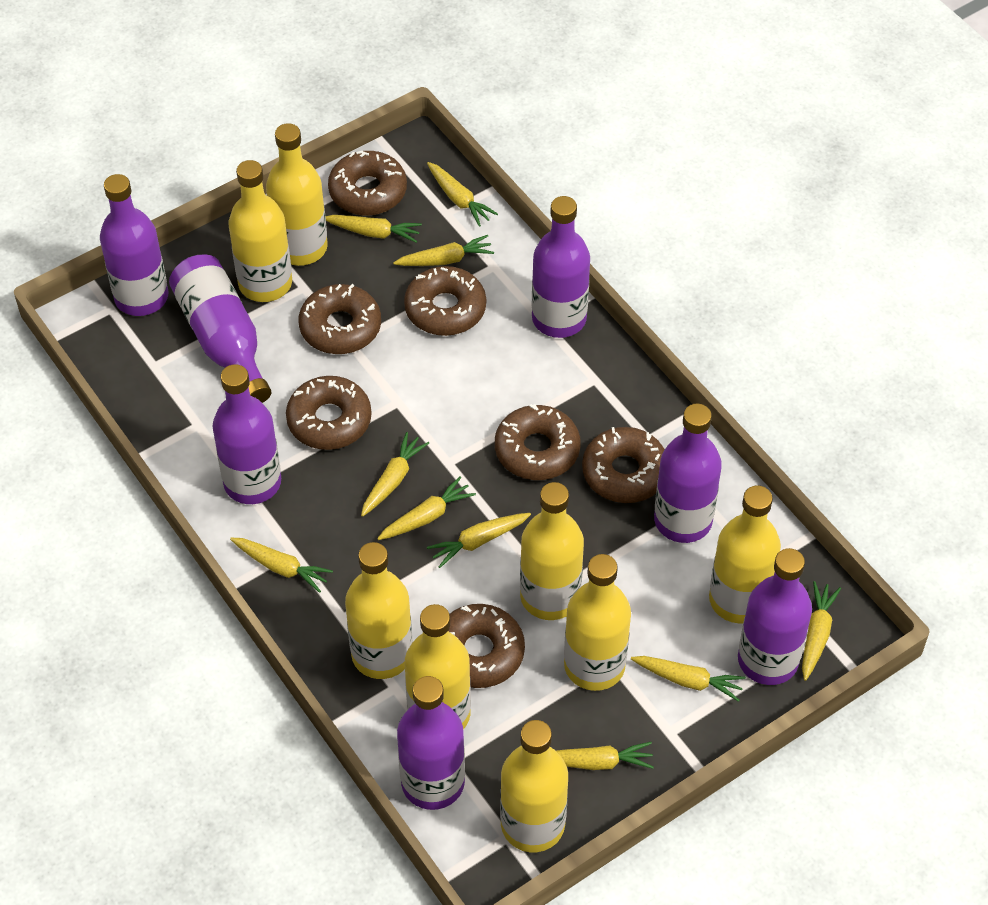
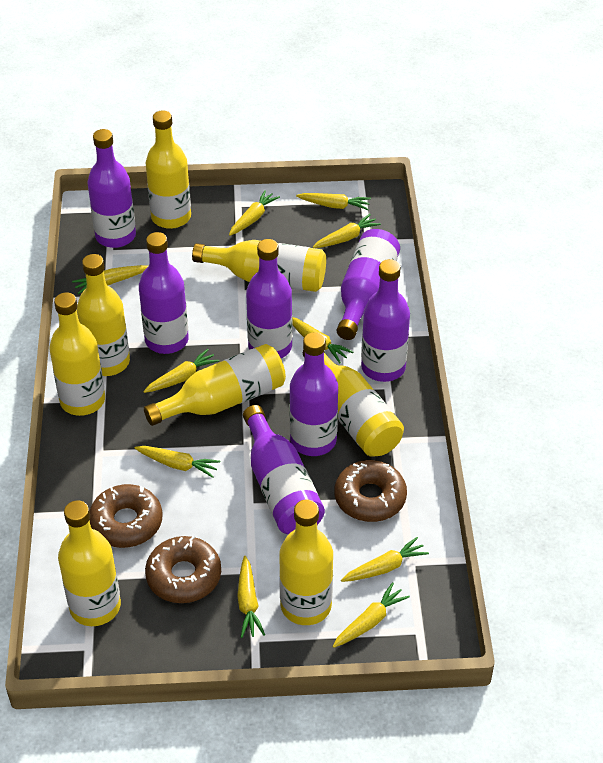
brown donut: [286,376,372,450] [299,284,381,354] [328,151,407,215] [404,266,486,336] [449,604,525,688] [495,404,581,480] [582,427,665,503] = 7 -> [89,484,163,548] [145,536,221,603] [335,460,407,522] = 3

